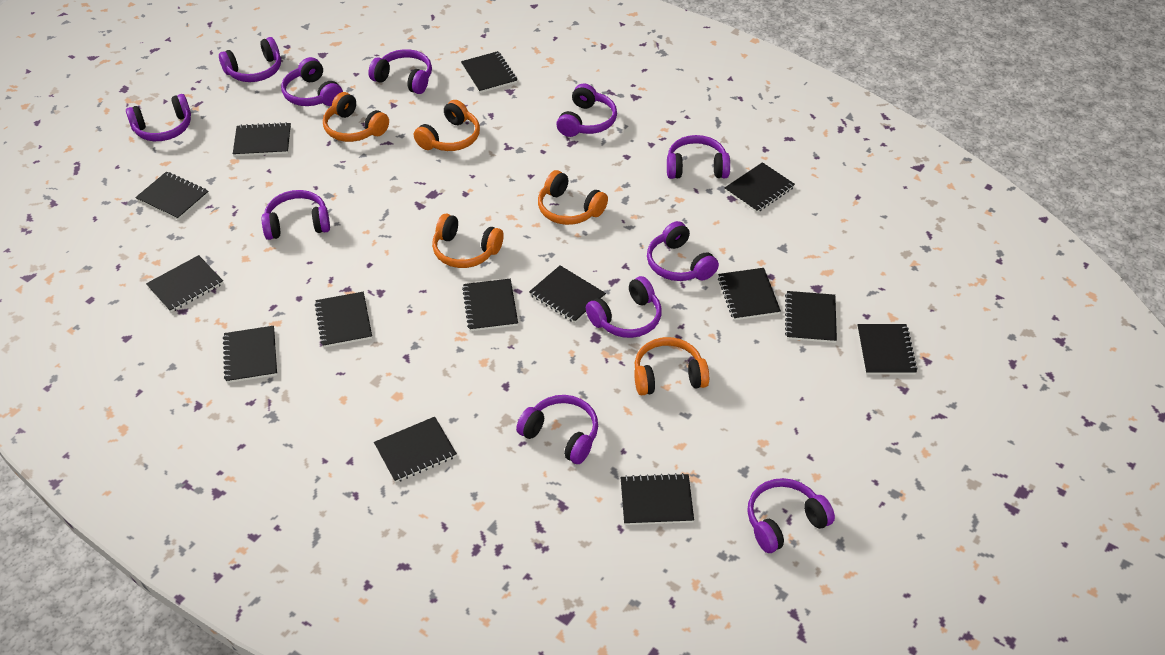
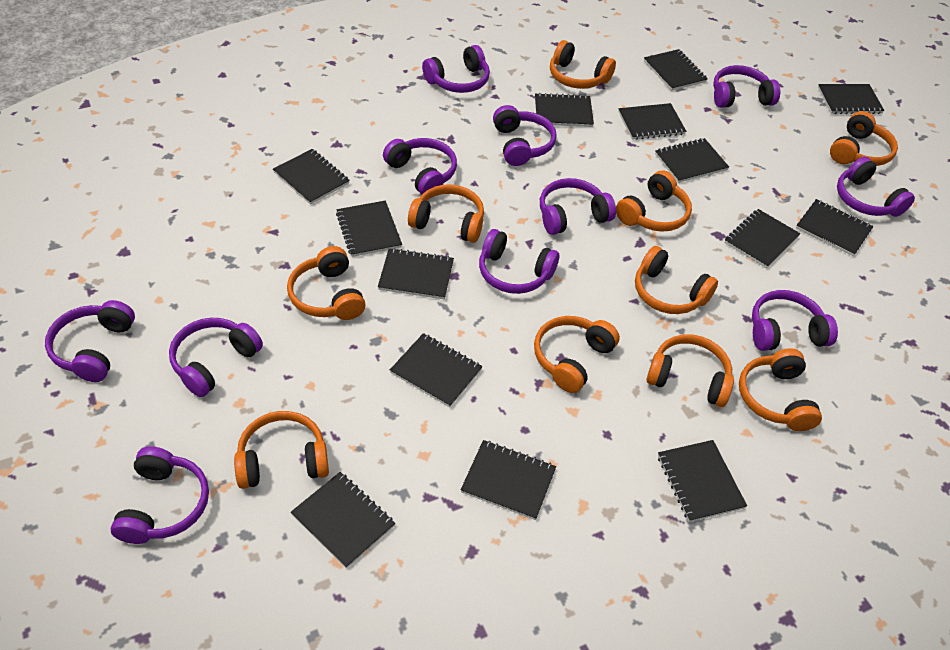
orange headphones: [323,92,389,142] [414,100,480,151] [432,213,504,268] [538,170,608,225] [634,337,709,395] = 5 -> [234,411,329,489] [287,246,366,320] [408,184,484,243] [534,316,620,393] [550,40,616,89] [616,170,692,232] [635,246,718,314] [646,334,734,407] [739,348,822,431] [830,111,898,166] = 10

